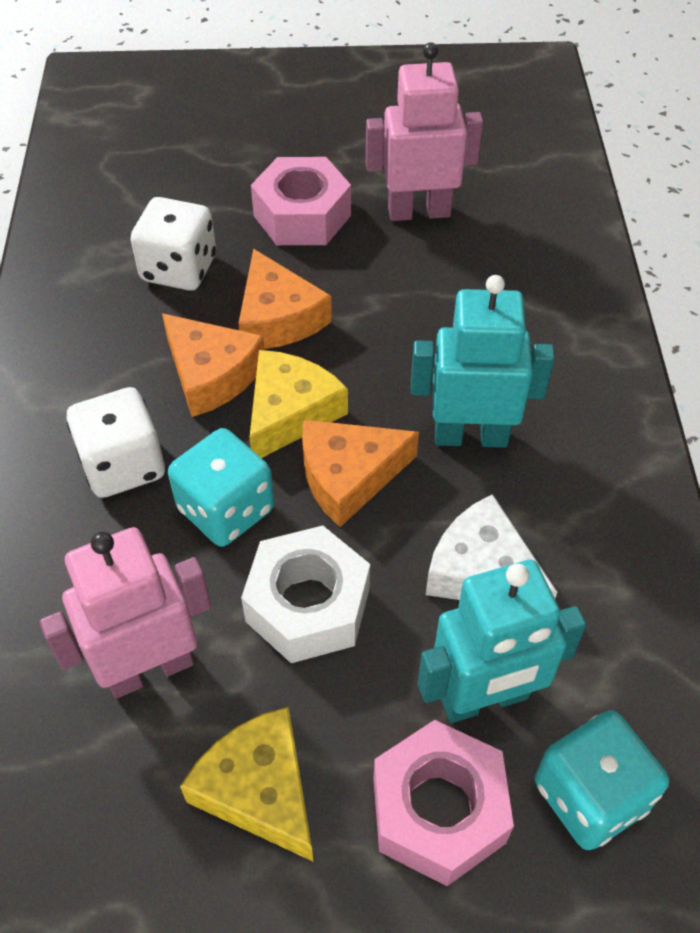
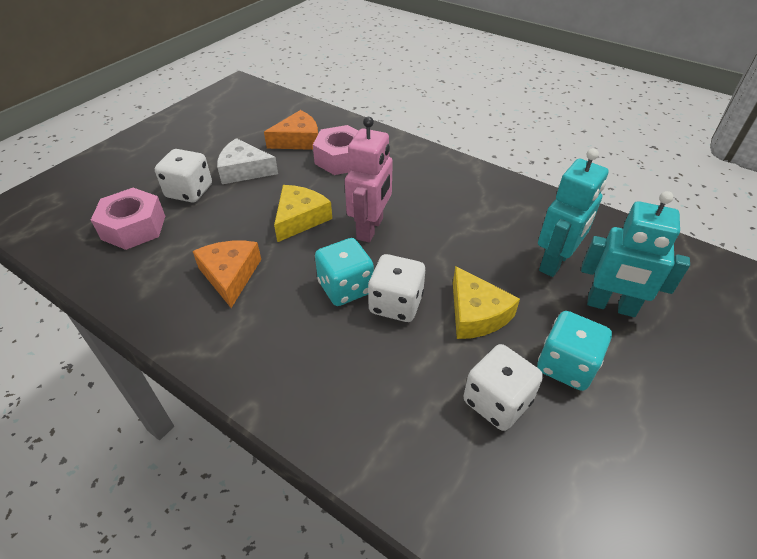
orange cheese: [162,313,265,417] [238,249,332,349] [302,420,419,527] = 3 -> [192,241,261,308] [264,110,318,150] = 2
pink robot: [40,527,211,699] [366,42,483,221] = 2 -> [345,117,393,243] = 1
white dice: [67,387,165,498] [131,197,216,291] = 2 -> [155,149,212,202] [368,254,425,322] [464,344,543,431] = 3
white nut: [241,525,370,663] = 1 -> none = 0

